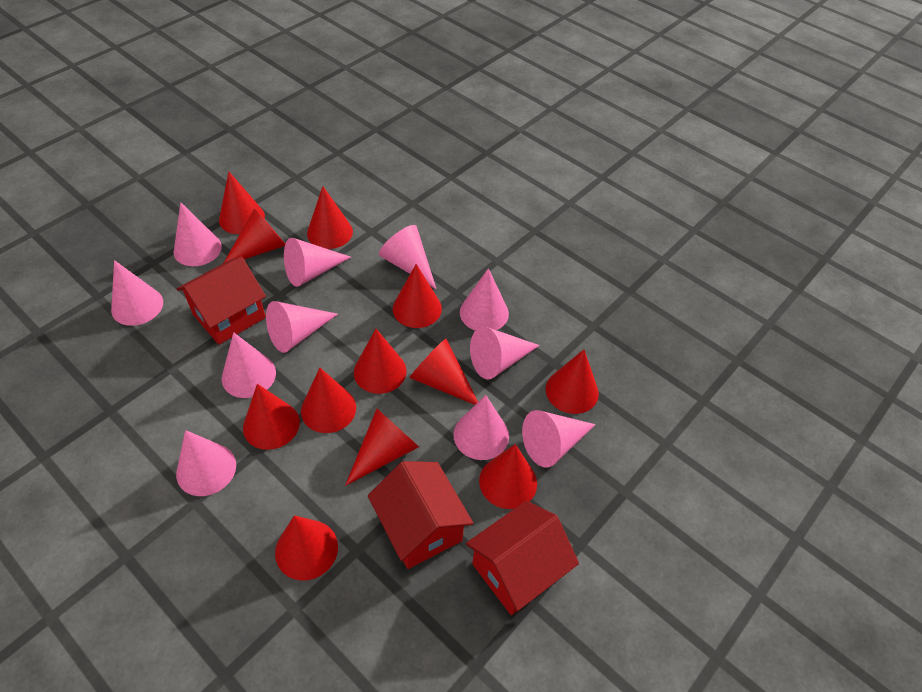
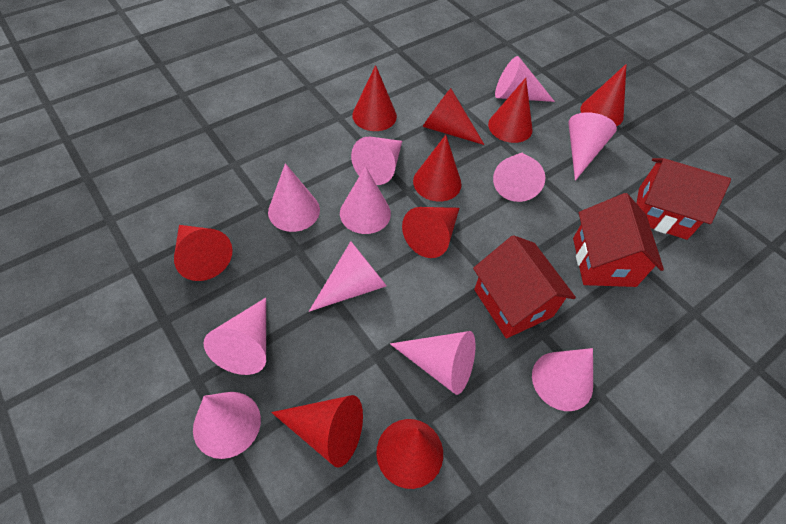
red cone: [219,171,265,234] [224,208,285,263] [243,384,300,450] [275,515,338,581] [301,368,356,433] [307,186,353,249] [345,408,419,486] [354,329,406,394] [393,264,442,328] [410,339,478,405] [479,444,537,509] [546,350,599,414] = 12 -> [174,225,232,281] [271,395,363,468] [352,65,397,131] [376,419,443,489] [402,207,459,258] [413,135,462,202] [423,88,485,145] [488,78,533,143] [581,64,626,126] = 9

